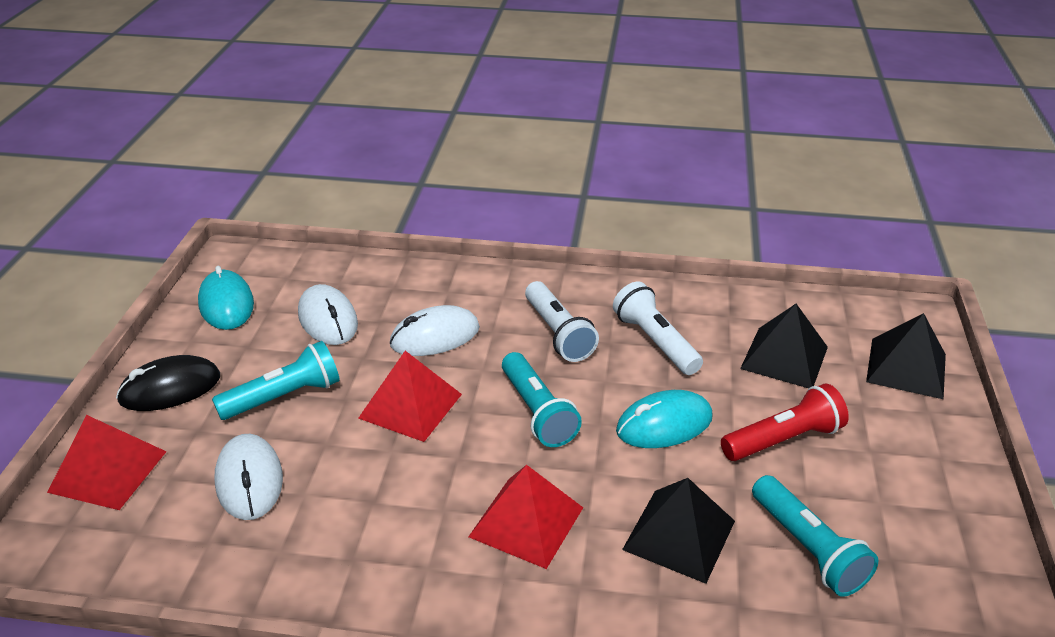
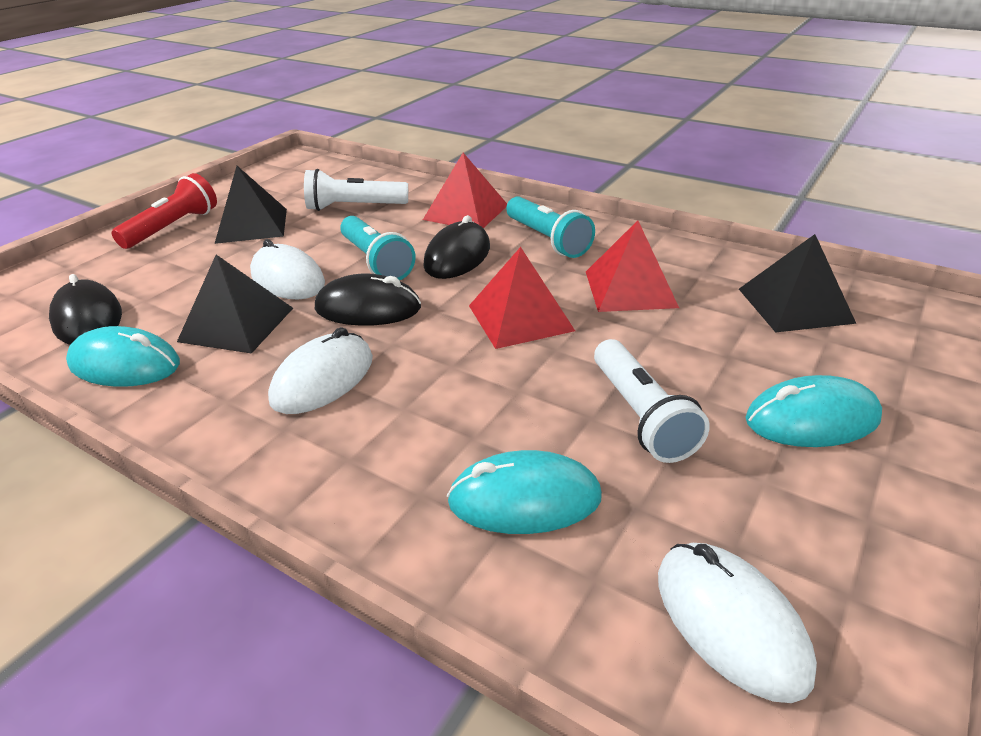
black mouse: [116,355,220,411] = 1 -> [49,274,122,345] [315,273,421,326] [423,215,490,279] = 3
turquoise flashlight: [212,341,340,420] [502,352,582,447] [752,475,879,597] = 3 -> [340,216,416,280] [506,196,595,258] = 2
turquoise mouse: [198,266,254,330] [616,390,713,448] = 2 -> [66,326,180,387] [447,450,602,534] [745,375,882,447] = 3

